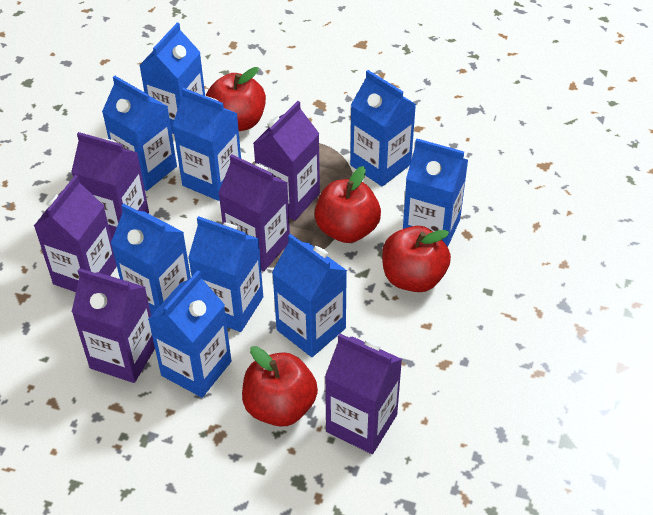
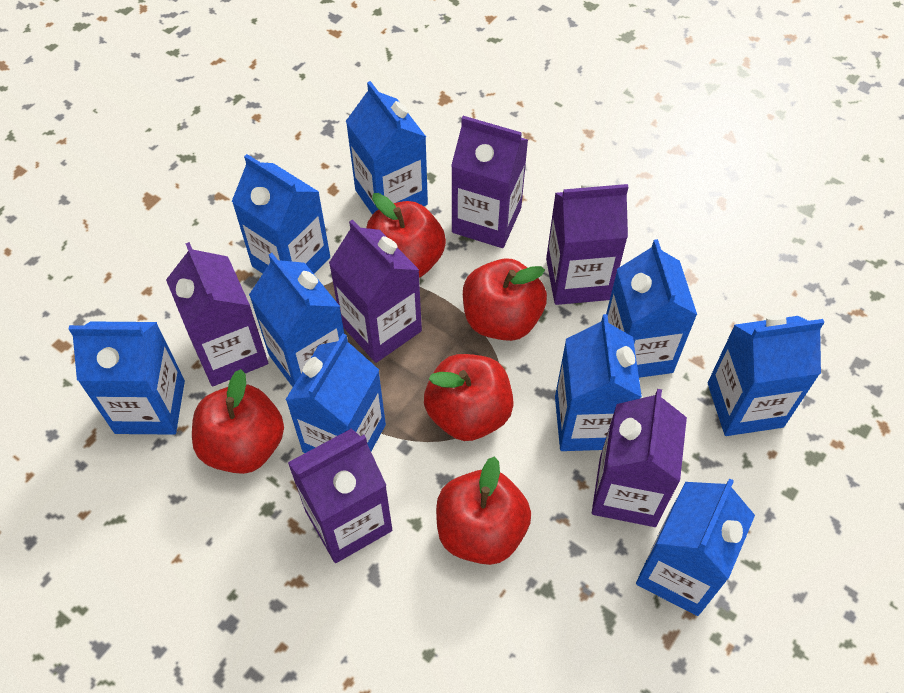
red apple: [206,67,266,131] [242,346,318,427] [314,166,381,243] [382,226,451,292] = 4 -> [192,369,284,474] [366,193,446,278] [424,354,514,441] [436,456,531,565] [463,258,547,341] = 5

